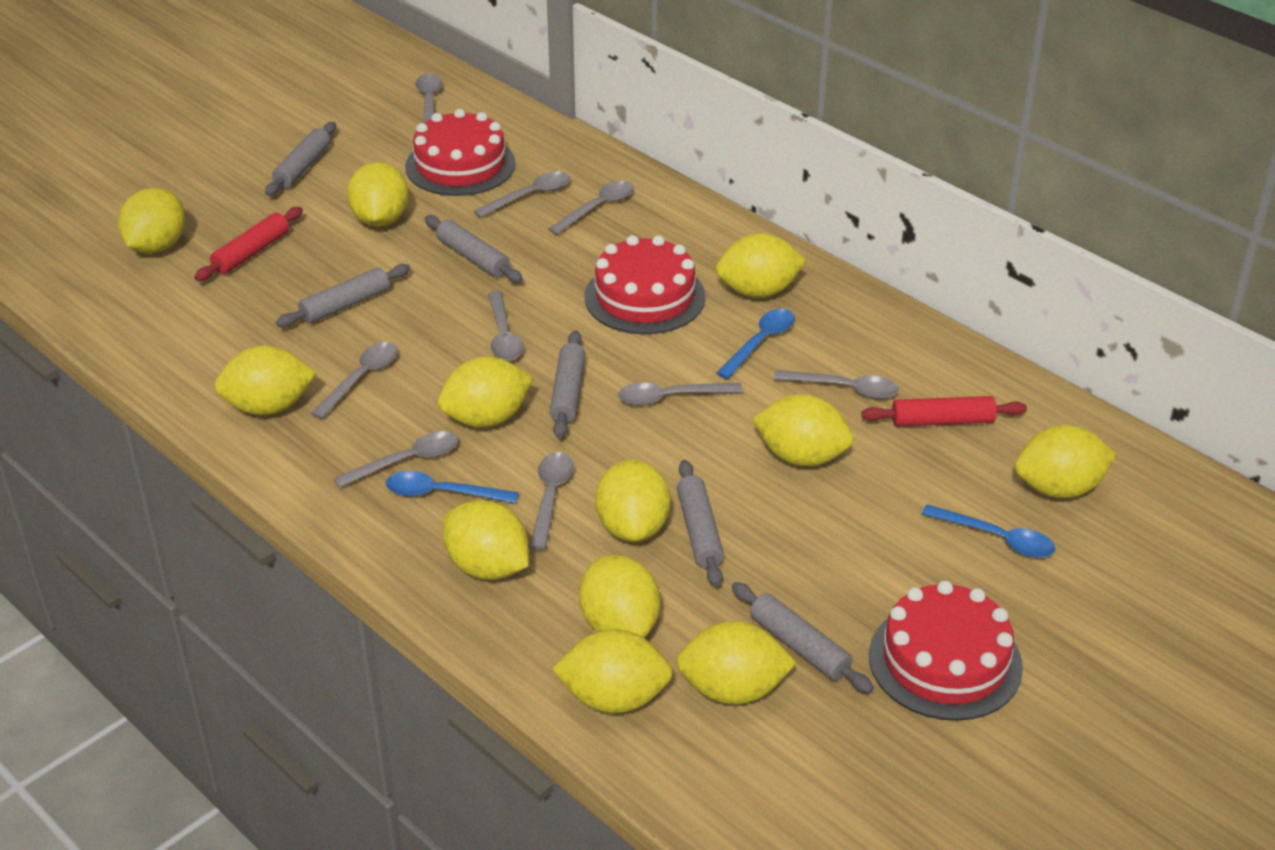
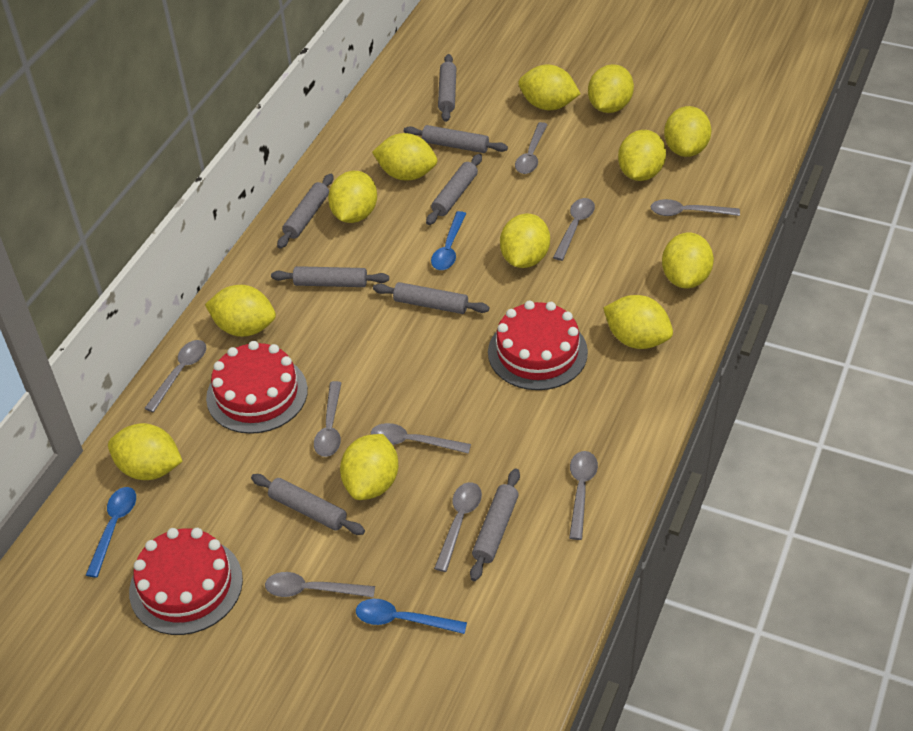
grey rolling pin: [265,122,336,196] [276,264,410,327] [425,215,523,283] [549,330,585,438] [677,460,724,587] [732,582,874,693] = 6 -> [251,474,365,535] [271,266,389,287] [277,174,334,249] [373,282,489,314] [404,125,508,153] [426,154,482,225] [438,54,456,122] [470,469,520,581] = 8
red rolling pin: [194,207,303,281] [861,396,1027,427] = 2 -> none = 0

